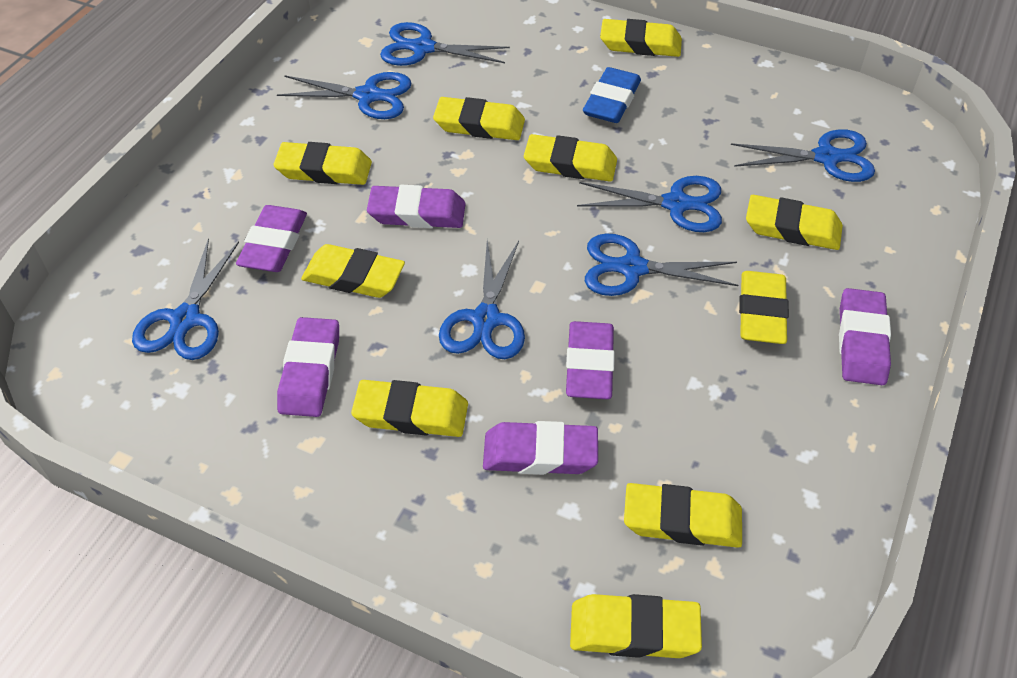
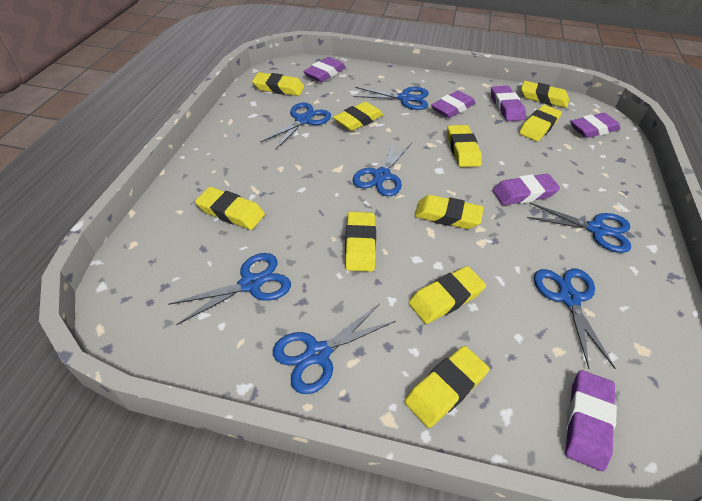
blue eraser: [583,67,641,123] = 1 -> none = 0

